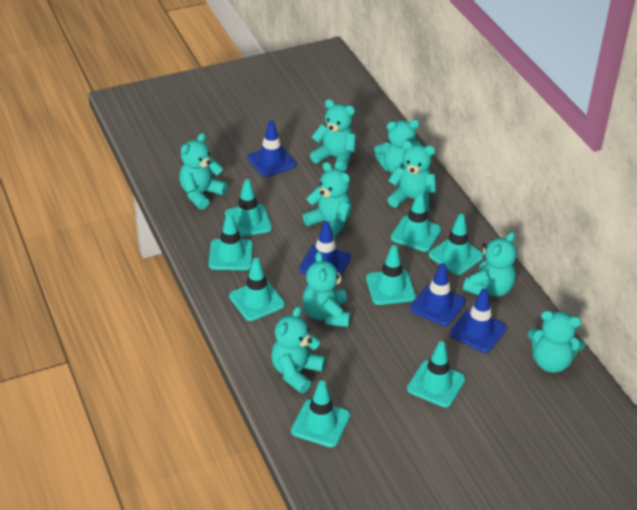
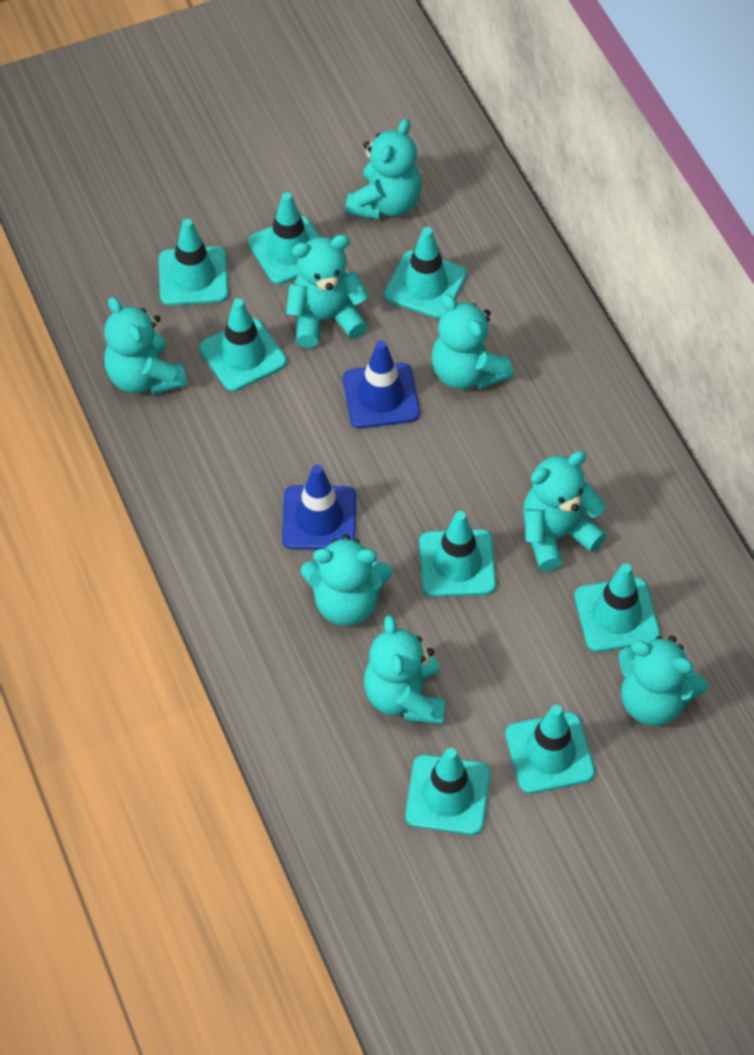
blue traffic cone: [247,120,296,177] [299,221,351,274] [410,263,466,326] [450,289,507,353] = 4 -> [282,465,356,550] [343,340,420,429] = 2
turquoise teddy bear: [179,133,228,210] [271,306,326,393] [303,162,352,238] [303,251,350,327] [310,99,356,171] [374,120,421,173] [387,141,436,212] [463,232,517,297] [528,311,585,373] = 9 -> [104,297,187,395] [286,235,369,348] [301,534,392,626] [345,119,421,220] [364,615,446,724] [431,294,513,389] [523,451,606,571] [618,636,708,726] = 8

